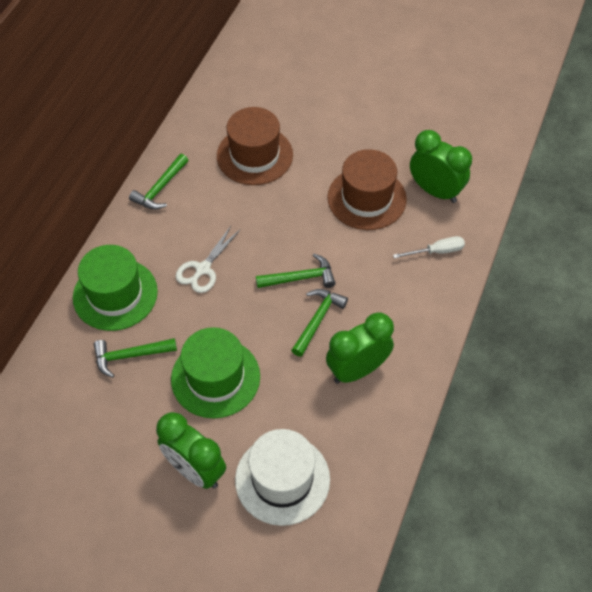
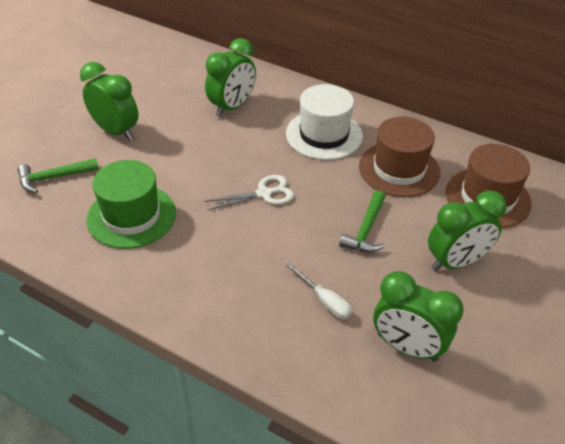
green clock: [156,412,226,489] [326,312,394,384] [410,130,472,203] = 3 -> [80,62,138,141] [205,38,256,117] [373,271,464,362] [428,190,507,271] = 4
green hammer: [94,338,177,378] [129,154,188,210] [256,254,336,288] [291,289,348,357] = 4 -> [18,158,99,193] [339,190,385,252] = 2
green hat: [73,245,158,331] [171,327,260,418] = 2 -> [87,160,176,249] = 1

